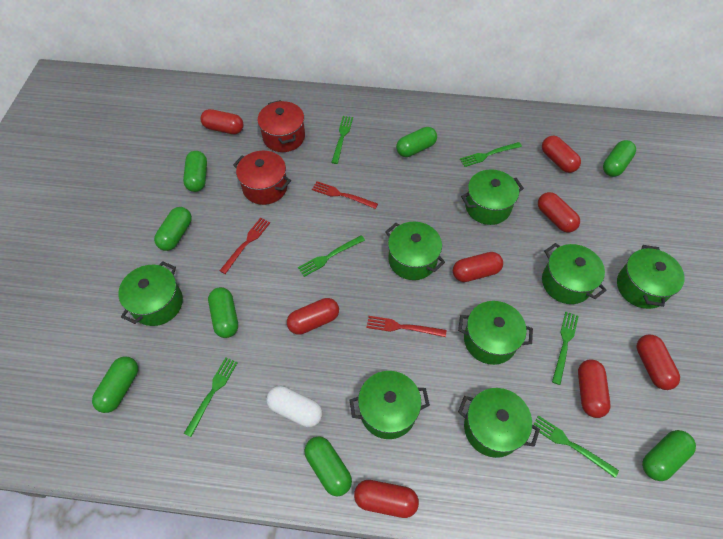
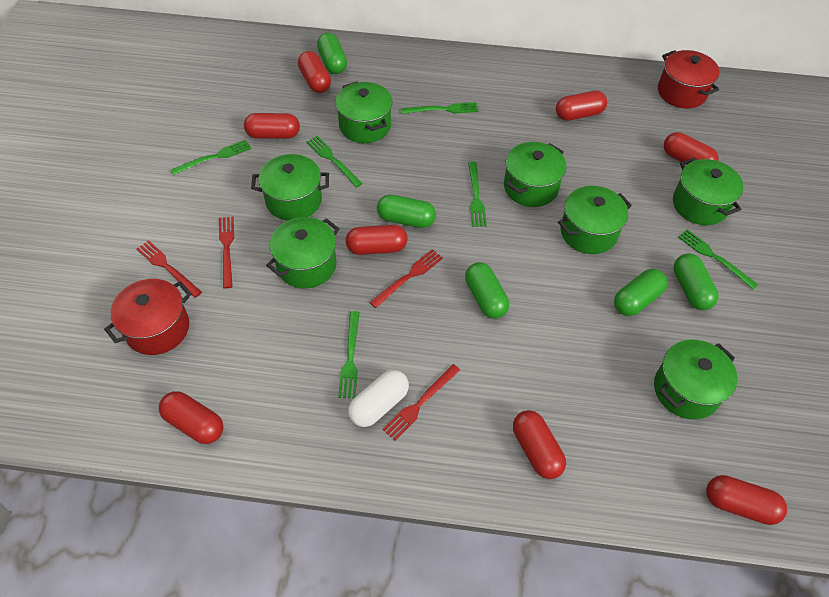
green capsule: [92,357,138,413] [154,207,192,251] [183,151,207,192] [208,287,238,338] [304,436,352,497] [396,127,437,157] [603,140,636,177] [642,430,696,481] = 8 -> [317,33,347,74] [377,195,436,228] [465,262,509,319] [614,269,668,316] [673,253,719,310] = 5
green pot: [118,261,183,326] [349,371,430,439] [385,222,445,280] [458,301,533,365] [458,388,540,458] [461,169,524,225] [542,243,607,304] [617,245,685,309] = 8 -> [251,154,329,221] [266,217,340,289] [335,82,393,143] [504,142,566,207] [558,186,632,254] [654,340,737,419] [673,157,743,225] = 7
red fork: [220,218,270,274] [312,181,378,209] [367,316,446,337] = 3 -> [137,240,202,298] [219,216,234,288] [370,249,443,308] [382,364,460,441] = 4

